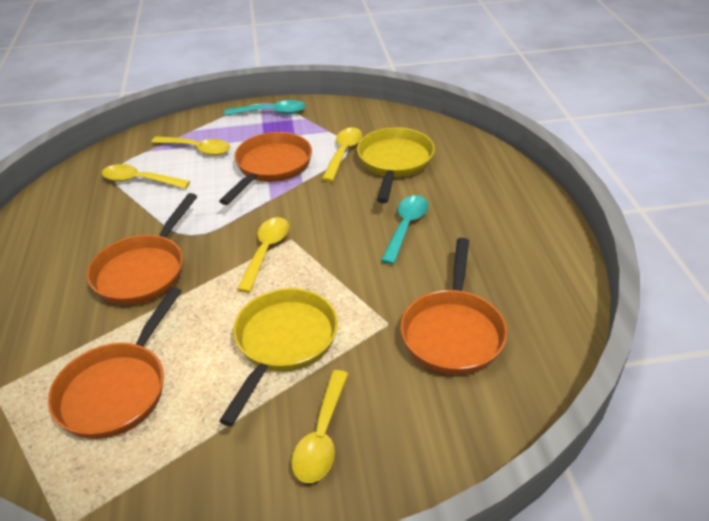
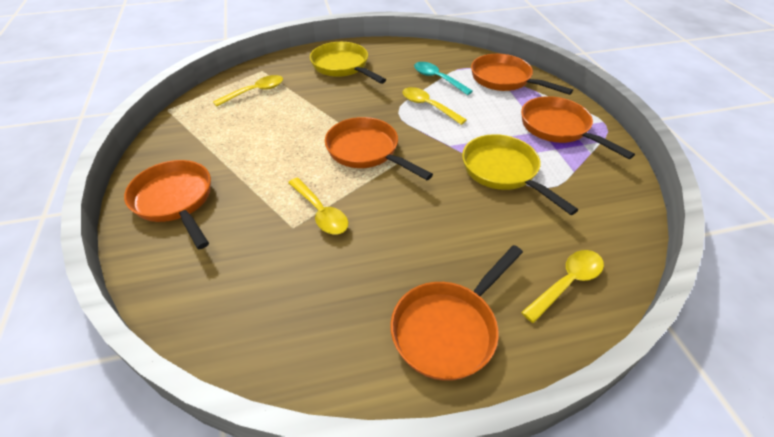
orange pan: [48,287,182,439] [87,193,197,305] [219,132,312,205] [400,238,507,375] = 4 -> [124,160,211,249] [325,117,433,180] [390,245,523,381] [471,54,573,95] [521,96,635,159] = 5
turquoise spoon: [224,100,305,116] [381,195,428,264] = 2 -> [414,62,473,95] = 1
yellow spoon: [102,164,190,189] [151,136,230,156] [237,217,289,293] [291,370,348,483] [322,127,363,182] = 5 -> [213,75,283,107] [288,178,348,235] [402,87,467,125] [521,250,604,323] = 4

